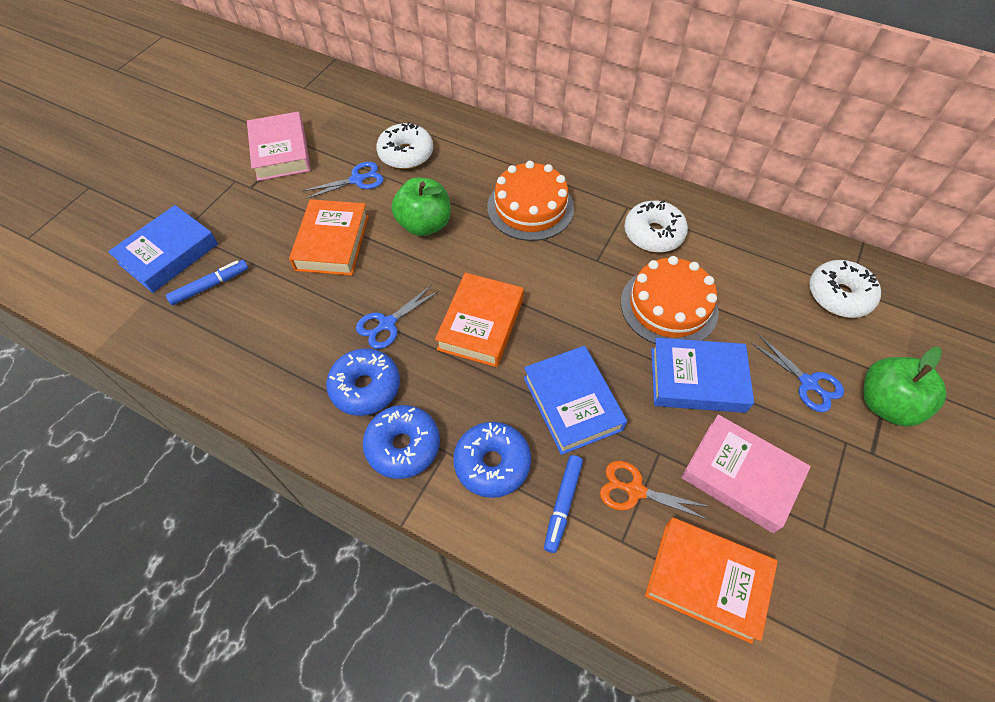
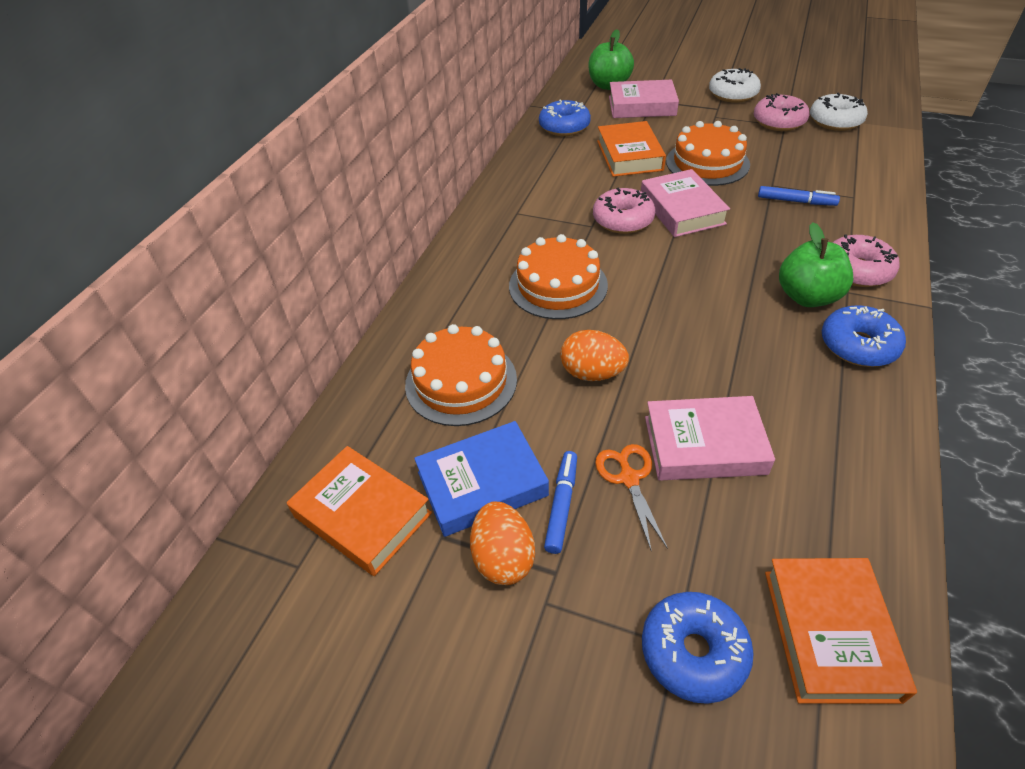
blue book: [108,205,218,293] [524,346,627,455] [651,338,754,413] = 3 -> [414,421,549,537] = 1
blue scissors: [303,162,384,199] [356,285,439,349] [751,335,844,412] = 3 -> none = 0
orange cake: [487,161,574,241] [621,256,719,344] = 2 -> [405,324,517,426] [509,234,608,319] [666,121,750,186] = 3
orange egg: none = 0 -> [470,502,535,585] [560,330,629,381] = 2
pink book: [247,112,311,181] [681,415,811,533] = 2 -> [609,80,679,118] [641,169,730,237] [645,396,775,481] = 3
pink donut: none = 0 -> [593,188,655,234] [754,93,810,131] [833,234,900,287] = 3
white donut: [376,122,433,169] [624,200,688,253] [809,260,881,318] = 3 -> [709,68,761,103] [810,93,868,131] = 2

